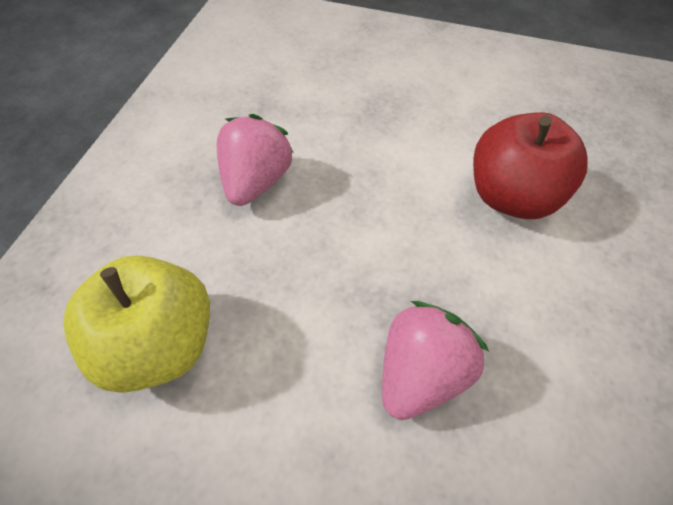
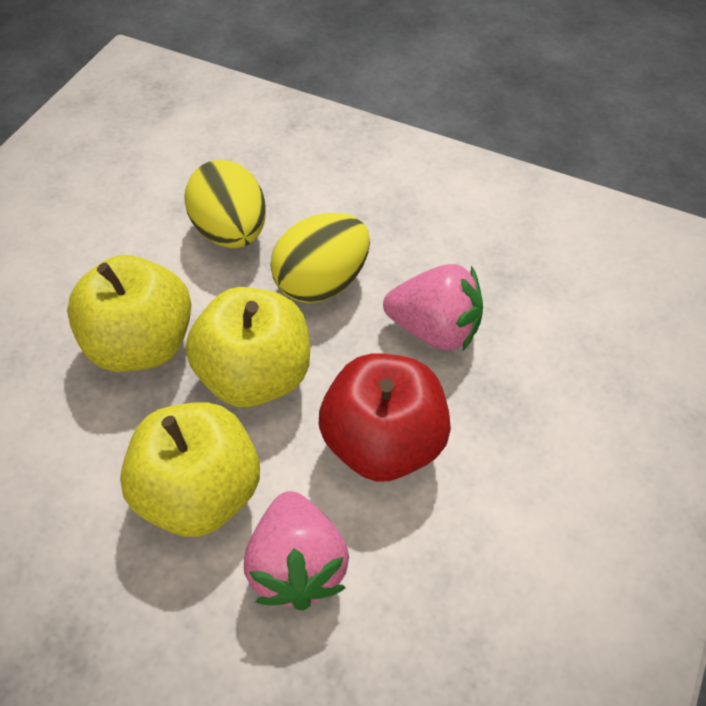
yellow apple: [63,256,210,393] = 1 -> [67,255,191,372] [120,402,260,537] [186,287,310,407] = 3
yellow egg: none = 0 -> [184,160,266,248] [271,213,370,303] = 2

